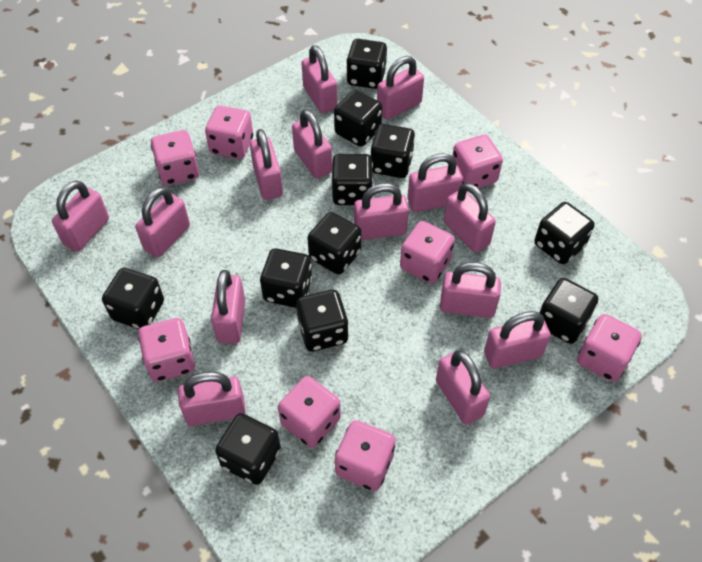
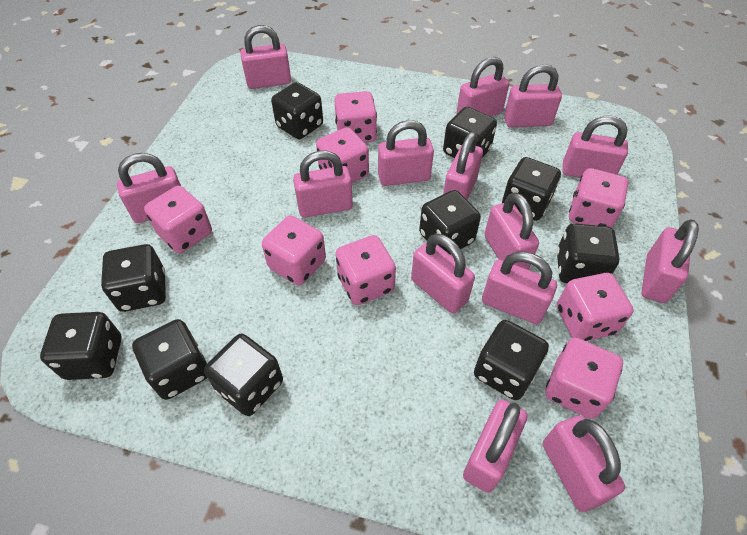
black dice: [102,268,164,329] [215,413,281,485] [260,248,312,308] [296,290,349,352] [307,212,362,274] [331,154,373,205] [334,90,382,146] [346,39,387,89] [371,124,415,178] [534,202,595,264] [540,278,598,344] = 11 -> [40,312,122,380] [101,244,166,312] [132,319,207,400] [204,334,283,416] [271,82,323,139] [419,190,481,255] [443,107,497,158] [474,320,549,400] [502,157,561,221] [557,223,620,283] = 10

